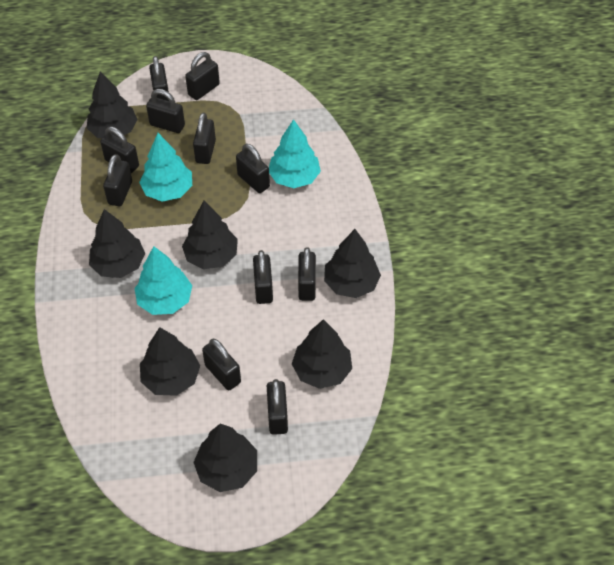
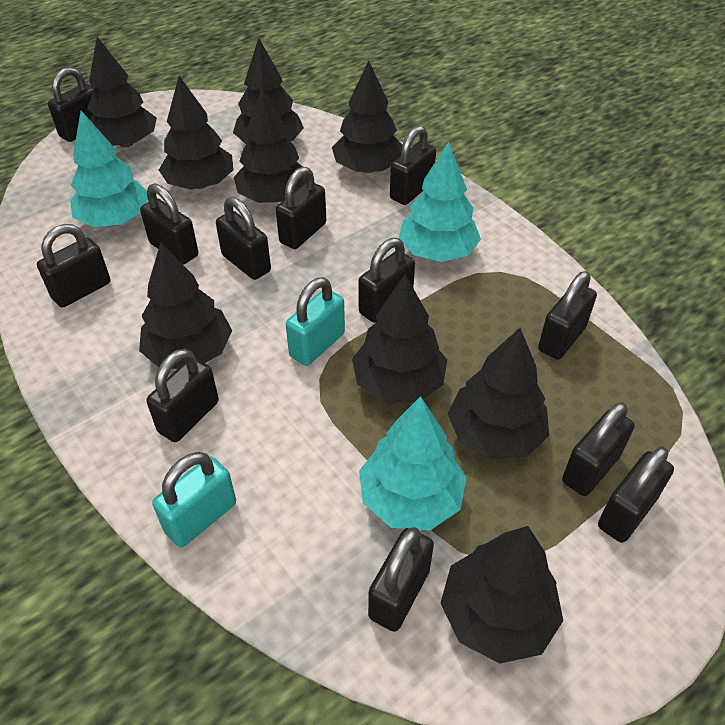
black padlock: [100,127,139,173] [103,154,132,206] [146,89,185,133] [149,56,169,101] [185,52,220,100] [193,113,216,164] [202,339,241,391] [236,144,270,193] [253,250,273,304] [267,379,288,435] [298,247,316,301] = 11 -> [37,224,111,308] [48,67,94,142] [140,183,198,265] [146,349,219,442] [216,197,271,280] [276,167,326,249] [358,238,415,323] [368,527,434,632] [390,126,436,205] [538,271,597,360] [562,402,634,496] [598,447,674,543] = 12
black tree: [87,72,138,138] [89,209,145,278] [140,327,200,396] [182,200,238,269] [193,424,257,492] [292,319,352,389] [324,229,381,298] = 7 -> [87,37,157,148] [139,242,232,369] [159,76,234,190] [233,38,304,144] [234,89,306,203] [332,61,402,173] [352,274,447,402] [441,526,563,663] [448,328,549,459] = 9
turquoise padlock: none = 0 -> [152,452,236,547] [286,277,345,366] = 2

